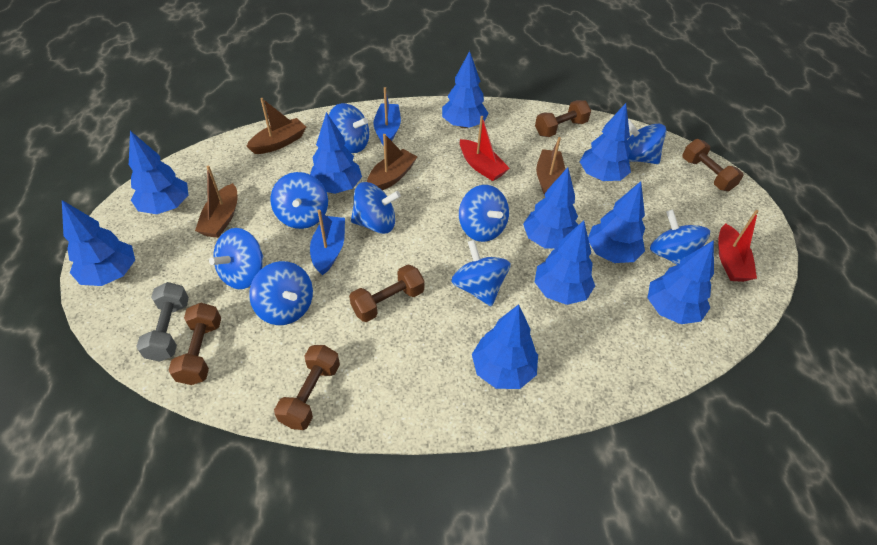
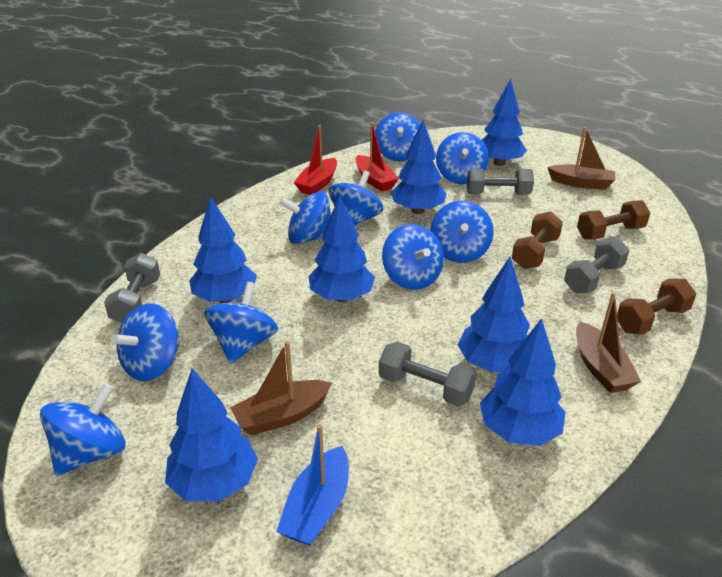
blue boat: [310,210,345,275] [374,87,401,146] = 2 -> [276,424,349,546] = 1
blue tree: [62,200,135,286] [129,131,188,214] [310,112,362,194] [442,51,489,128] [472,304,538,389] [523,167,578,249] [535,221,595,305] [580,103,631,181] [588,181,645,263] [648,240,714,324] = 10 -> [165,368,258,502] [189,197,257,303] [309,196,375,302] [391,120,447,214] [457,257,530,372] [480,318,566,446] [482,79,527,166] = 7
brown boat: [195,165,237,238] [246,98,306,154] [367,134,417,190] [536,137,565,194] = 4 -> [230,341,332,435] [547,127,615,190] [576,292,641,393] = 3
brown dumbbell: [168,303,221,385] [274,345,340,430] [349,265,424,322] [535,100,591,137] [682,139,744,191] = 5 -> [512,211,563,269] [577,200,650,240] [617,278,696,335] = 3
grey dumbbell: [136,282,189,362] = 1 -> [104,253,160,323] [379,342,477,407] [467,168,534,195] [564,237,629,293] = 4

